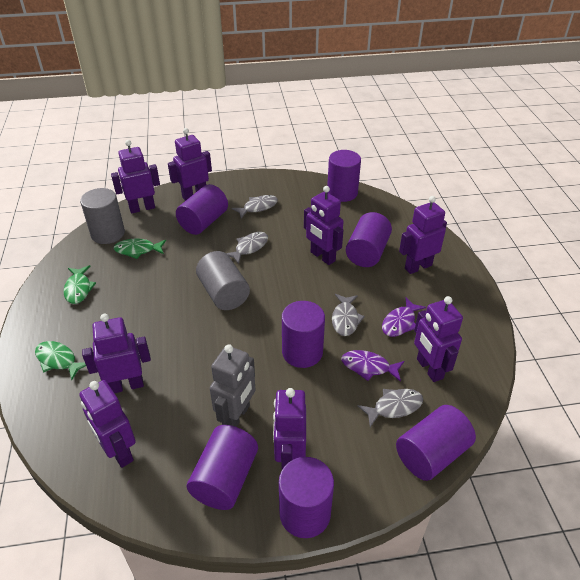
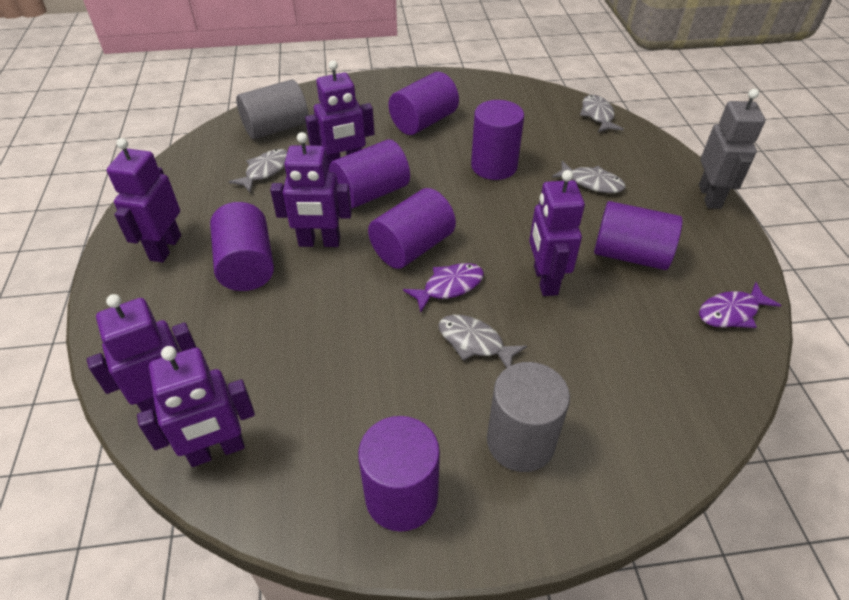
green fish: [35,341,86,380] [64,265,96,304] [114,239,166,259] = 3 -> none = 0
purple robot: [79,380,136,468] [82,314,151,393] [111,140,160,214] [168,128,212,201] [273,388,306,469] [304,186,344,265] [399,196,447,274] [414,296,463,382] = 8 -> [87,294,197,414] [107,138,181,263] [137,346,255,467] [270,132,352,247] [305,60,374,172] [529,170,585,296] = 6

